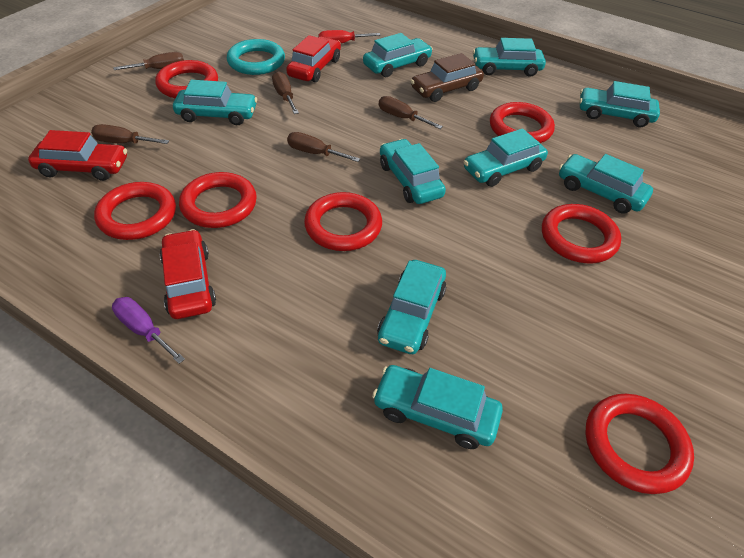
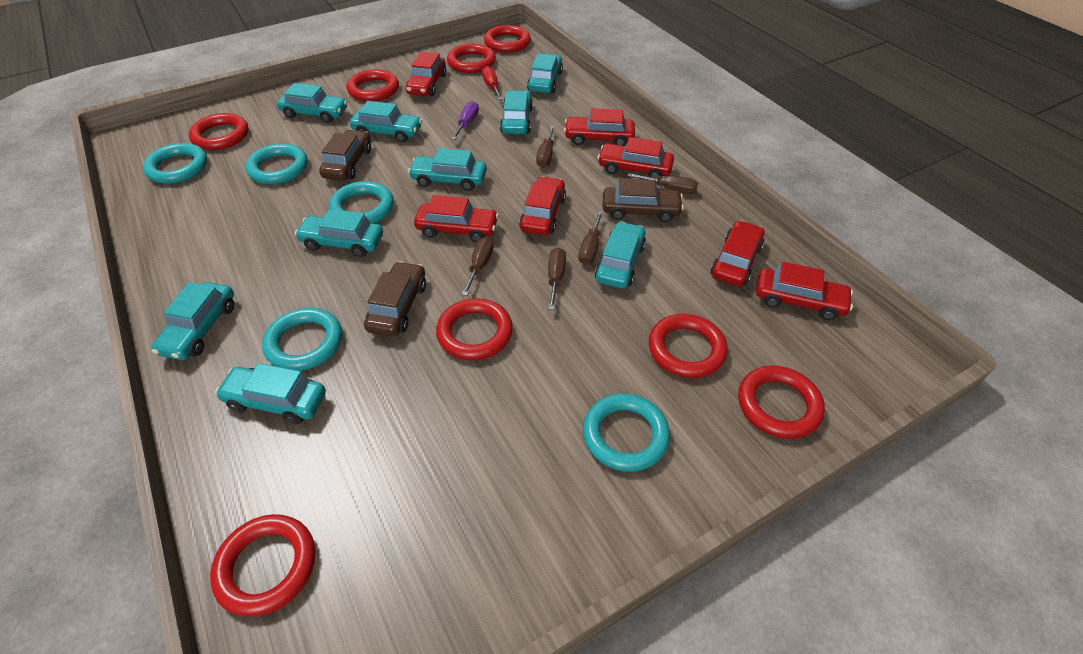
brown car: [411,53,484,102] = 1 -> [319,130,371,181] [364,261,426,337] [603,178,684,222] = 3
red car: [28,130,127,181] [160,229,216,319] [286,35,341,82] = 3 -> [406,52,446,96] [414,195,499,242] [519,176,566,235] [564,108,635,146] [598,137,674,179] [711,220,764,286] [756,262,853,320] = 7
red ring: [94,182,176,240] [155,60,218,98] [179,172,257,228] [304,192,382,251] [490,102,555,143] [542,204,621,263] [585,394,694,494] = 7 -> [189,113,249,150] [210,514,315,617] [347,69,399,102] [436,298,513,360] [447,44,496,73] [484,25,531,53] [649,314,728,378] [738,365,825,439] = 8
turquoise ring: [227,39,285,75] = 1 -> [143,143,207,184] [245,143,308,184] [262,308,342,371] [329,181,394,224] [583,393,670,472] = 5

